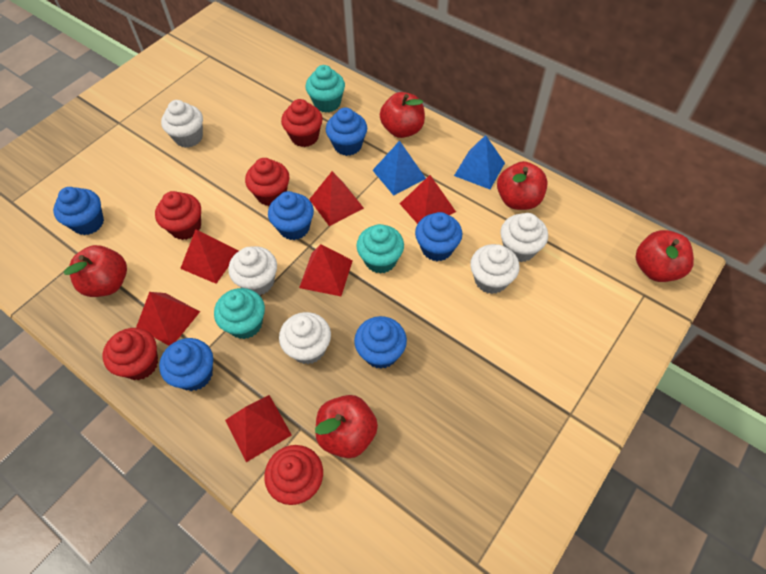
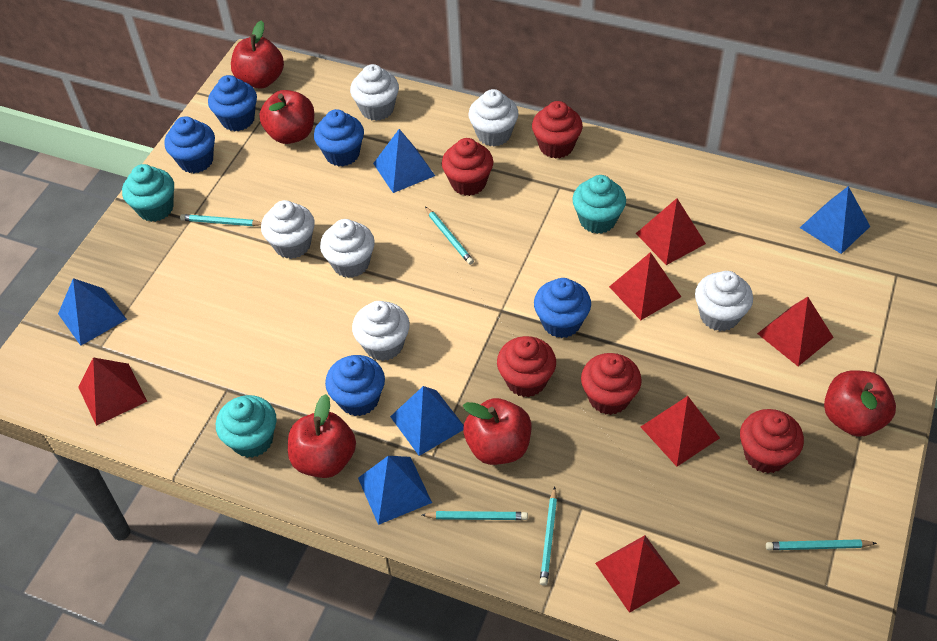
blue cupcake: [53,187,104,235] [159,338,213,391] [268,191,314,240] [326,107,367,156] [354,316,407,369] [415,212,462,261] = 6 -> [164,116,215,173] [208,75,257,132] [314,109,364,167] [325,355,385,416] [534,278,591,338] = 5
blue pyramid: [372,141,426,196] [454,135,505,189] = 2 -> [58,278,127,346] [358,456,432,525] [373,129,435,193] [390,386,464,456] [800,186,870,254] = 5
turquoise pencil: none = 0 -> [180,214,262,226] [422,511,528,520] [425,207,474,265] [540,487,557,586] [766,539,877,550] = 5
white cupcake: [161,100,203,148] [228,246,277,295] [279,312,331,364] [470,244,520,294] [500,213,548,262] = 5 -> [261,200,315,259] [320,219,375,278] [350,64,399,121] [352,301,410,361] [468,89,519,147] [695,271,753,331] = 6

